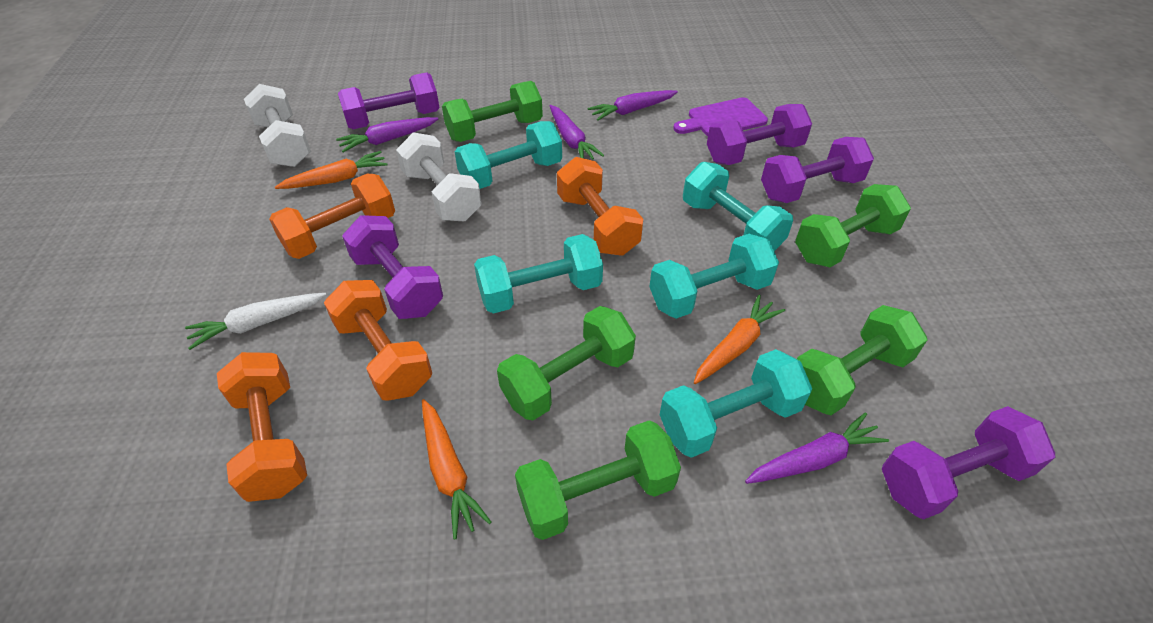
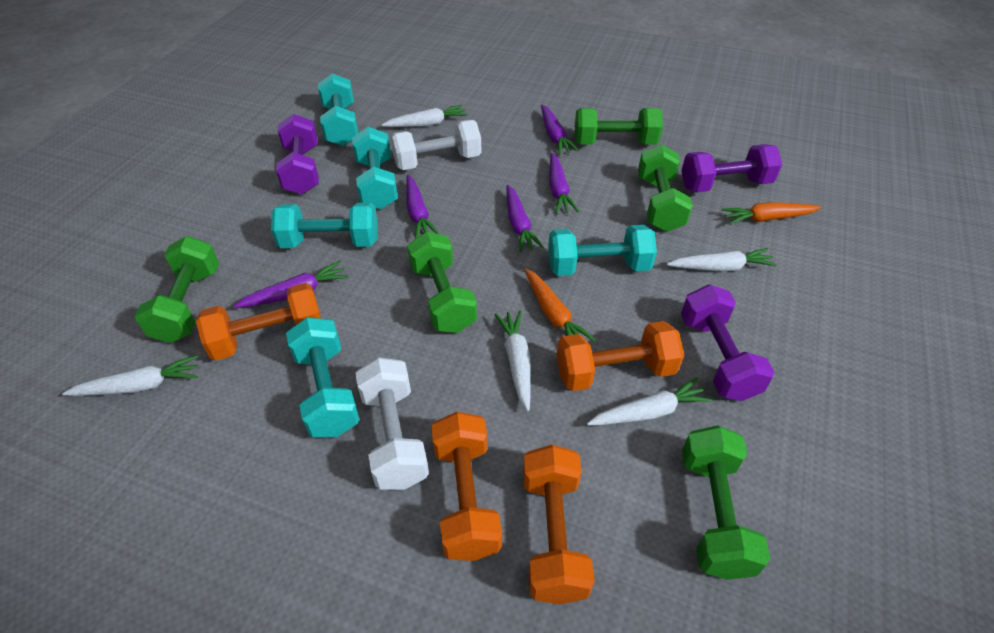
orange carrot: [275,151,388,189] [422,399,491,539] [694,295,785,384] = 3 -> [525,269,596,342] [721,202,821,225] = 2
purple carrot: [336,117,438,152] [550,105,604,160] [588,90,678,121] [745,412,889,484] = 4 -> [234,261,348,308] [406,175,439,239] [506,185,544,252] [541,105,579,155] [549,153,579,214] = 5
purple cutting board: [673,97,768,136] = 1 -> none = 0
purple dumbbell: [338,72,440,129] [342,215,443,319] [707,104,812,165] [761,137,874,203] [882,406,1055,520] = 5 -> [276,114,319,194] [681,144,782,192] [681,284,774,401] = 3
white carrot: [185,293,326,350] = 1 -> [62,355,198,396] [382,105,468,127] [494,310,531,411] [587,377,713,426] [667,248,777,272] = 5

